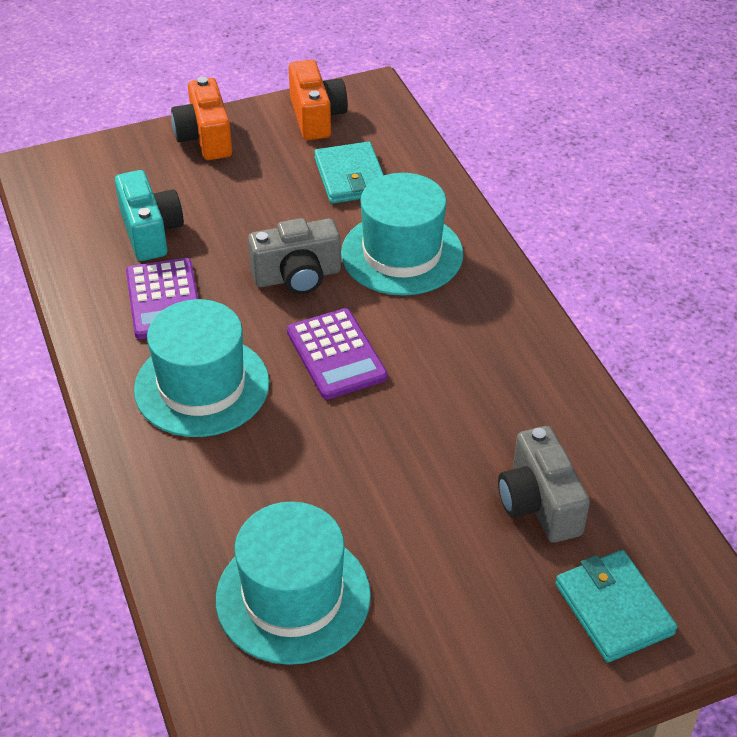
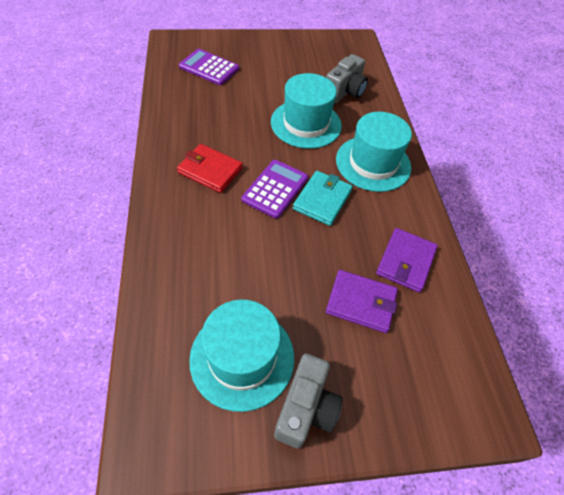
orange camera: [171,77,232,160] [289,59,348,140] = 2 -> none = 0
purple wallet: none = 0 -> [326,270,398,333] [376,228,438,293] = 2
red wallet: none = 0 -> [177,144,243,193] = 1
turquoise camera: [115,170,184,261] = 1 -> none = 0
turquoise wallet: [314,141,384,204] [555,550,677,663] = 2 -> [293,171,353,226] = 1

